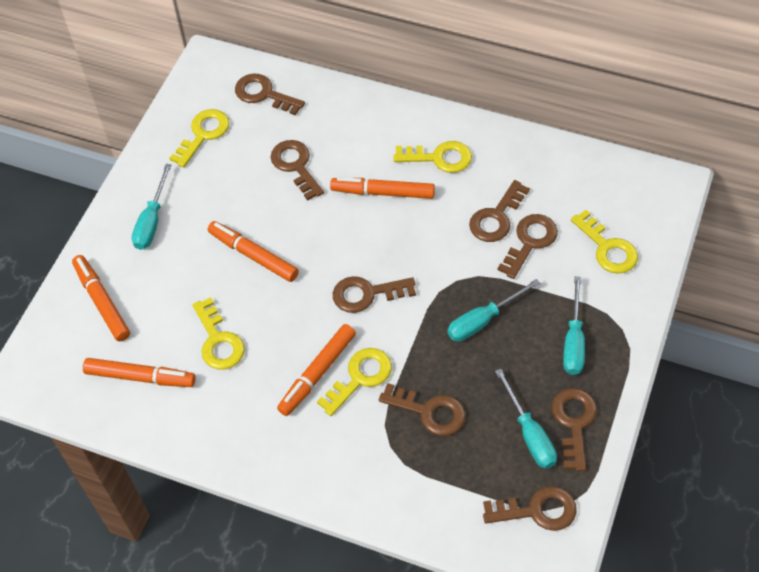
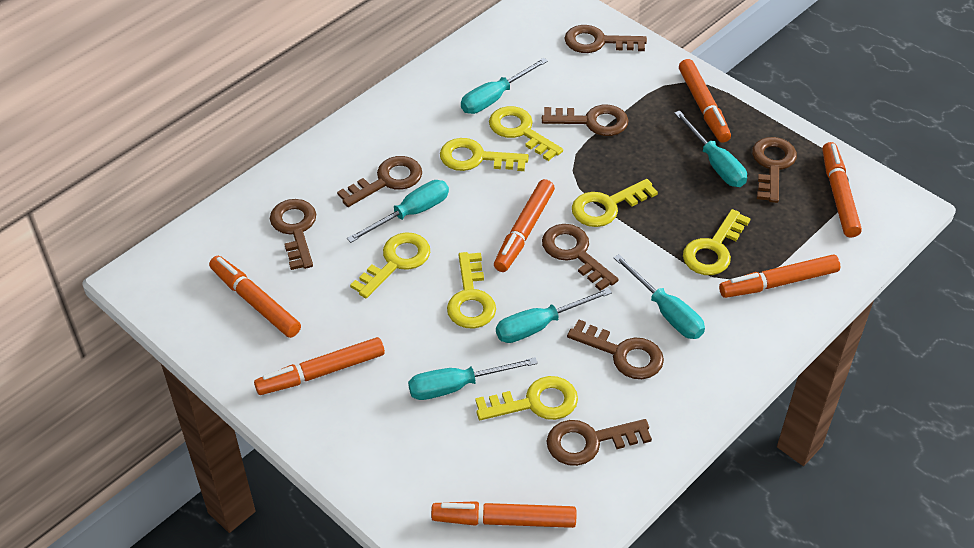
orange marker: [72,255,130,341] [83,358,196,387] [208,221,299,282] [277,324,356,416] [330,177,435,199] = 5 -> [209,256,301,338] [254,337,385,395] [431,501,576,528] [494,179,555,272] [679,59,731,143] [719,254,840,298] [822,142,862,238] = 7
turquoise screwdriver: [132,164,171,250] [447,279,540,342] [495,369,557,469] [563,276,585,375] = 4 -> [347,180,449,243] [408,357,538,400] [461,58,548,114] [496,288,612,343] [613,254,705,339] [674,110,747,187] = 6
yellow key: [169,109,229,167] [192,297,245,370] [317,348,392,416] [393,141,472,173] [571,210,638,274] = 5 -> [350,232,430,298] [440,138,529,171] [447,252,496,329] [475,376,578,420] [489,106,563,161] [572,179,658,227] [683,209,751,275] = 7

